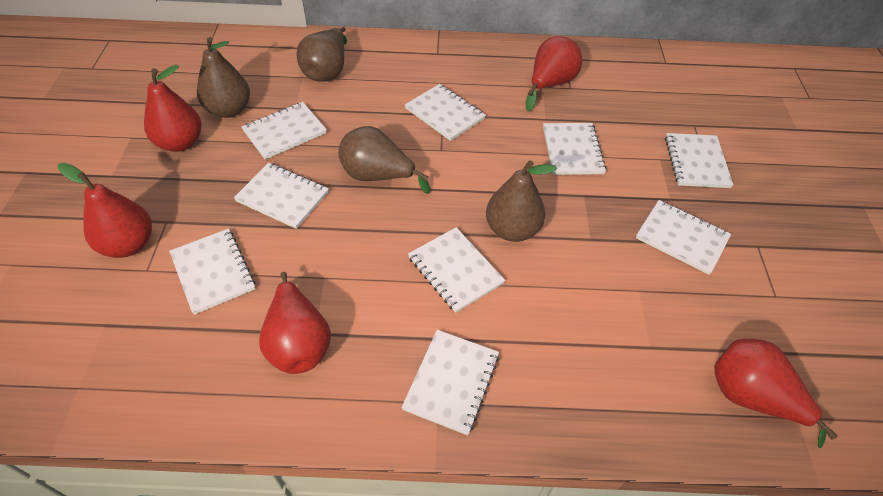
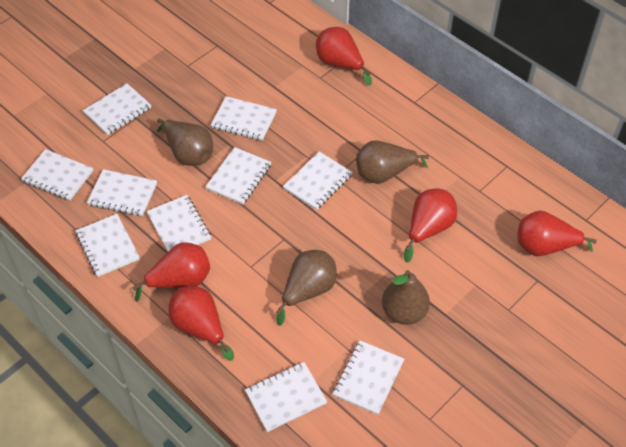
white notebook: [169,229,255,315] [234,163,329,229] [241,102,327,159] [401,330,499,435] [405,84,486,141] [408,227,505,313] [543,123,606,175] [636,200,731,275] [665,133,733,188] = 9 -> [21,149,93,201] [75,214,140,277] [83,83,151,135] [87,169,157,216] [147,195,211,251] [206,147,271,204] [211,96,277,141] [245,362,327,432] [283,152,353,210] [333,340,404,415] = 10

